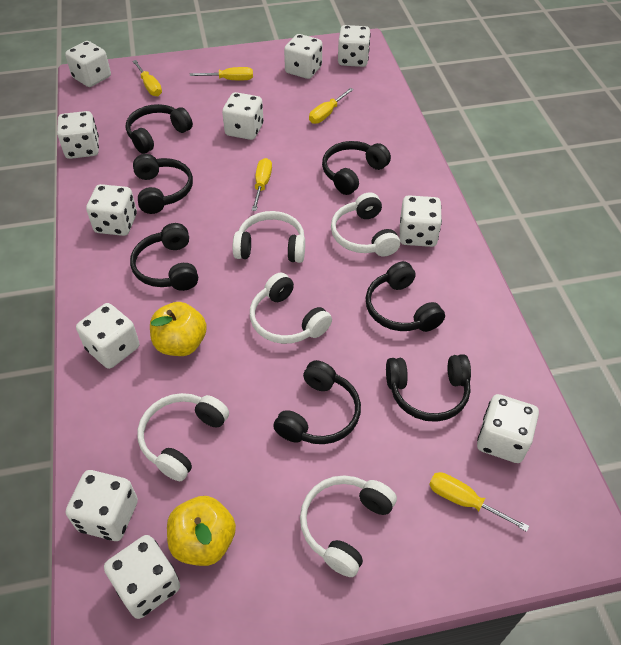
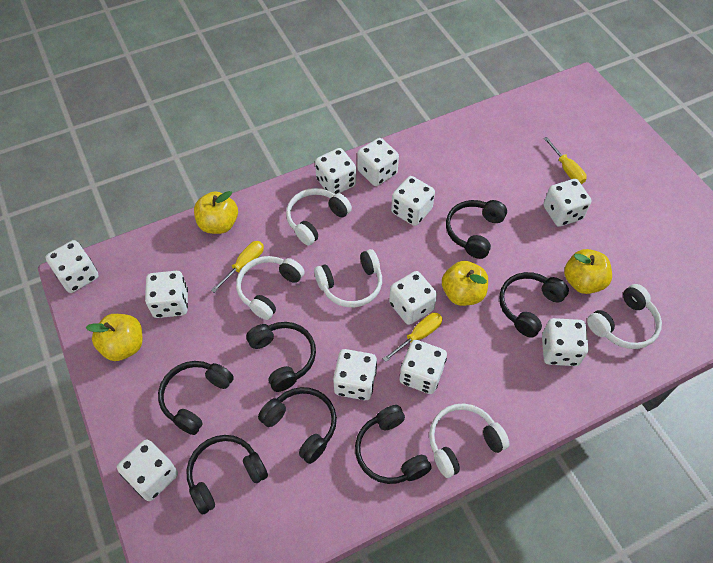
yellow apple: [150,302,207,356] [167,496,236,566] = 2 -> [86,314,143,361] [194,191,238,234] [442,261,488,306] [564,249,612,294] = 4
yellow screwdriver: [132,60,162,96] [190,67,253,80] [252,158,272,211] [309,88,354,124] [429,472,529,532] = 5 -> [211,241,264,293] [383,313,443,362] [544,137,587,184] = 3

